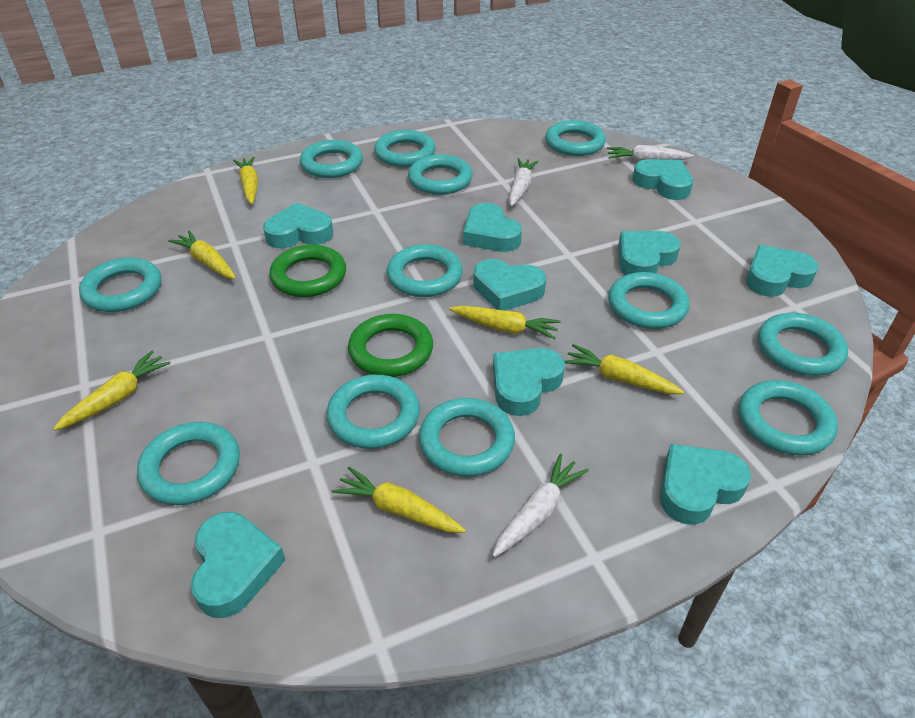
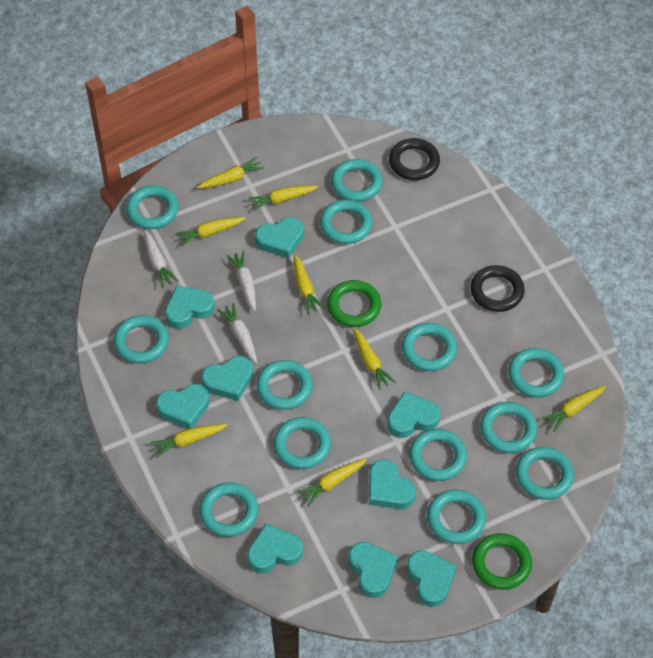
black ring: none = 0 -> [389,138,440,180] [470,265,525,312] = 2
turquoise ring: [79,258,161,312] [137,422,240,505] [300,140,363,178] [326,375,420,449] [374,130,436,167] [387,244,463,297] [408,154,472,195] [419,398,515,477] [545,120,606,156] [608,272,689,329] [739,380,838,456] [758,313,848,376] = 12 -> [114,315,169,363] [126,185,178,229] [199,482,258,537] [256,360,313,410] [274,417,331,469] [320,200,372,244] [331,159,383,202] [402,323,457,371] [409,429,467,481] [427,490,486,544] [480,402,537,453] [508,348,564,398] [516,447,574,500] = 13
yellow carrot: [53,351,171,431] [168,230,236,279] [233,157,258,204] [331,466,466,533] [449,306,561,340] [564,344,684,394] = 6 -> [150,424,227,458] [175,217,246,246] [197,157,264,188] [248,185,318,211] [294,254,325,315] [297,458,367,507] [353,328,396,390] [542,385,606,432] = 8

